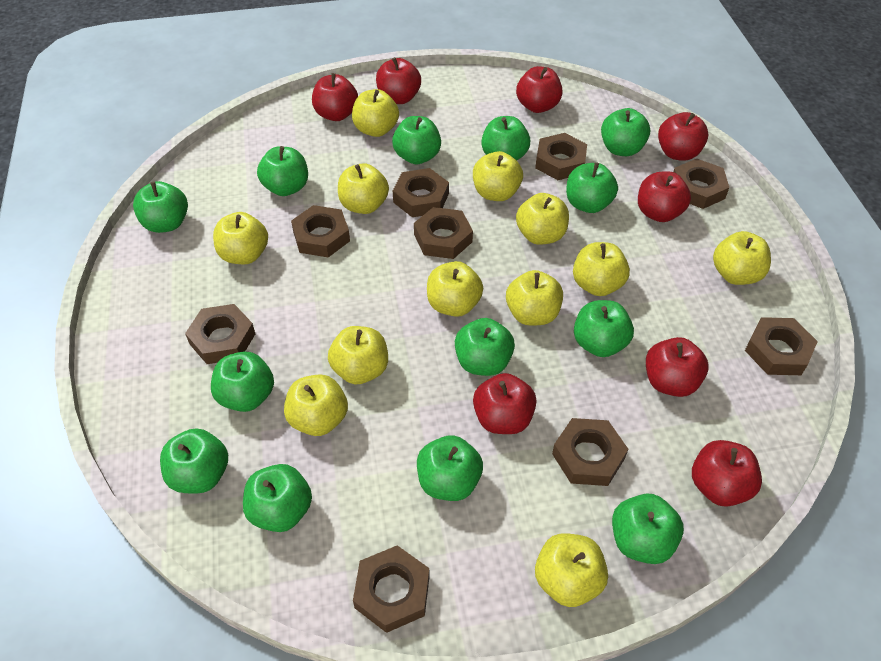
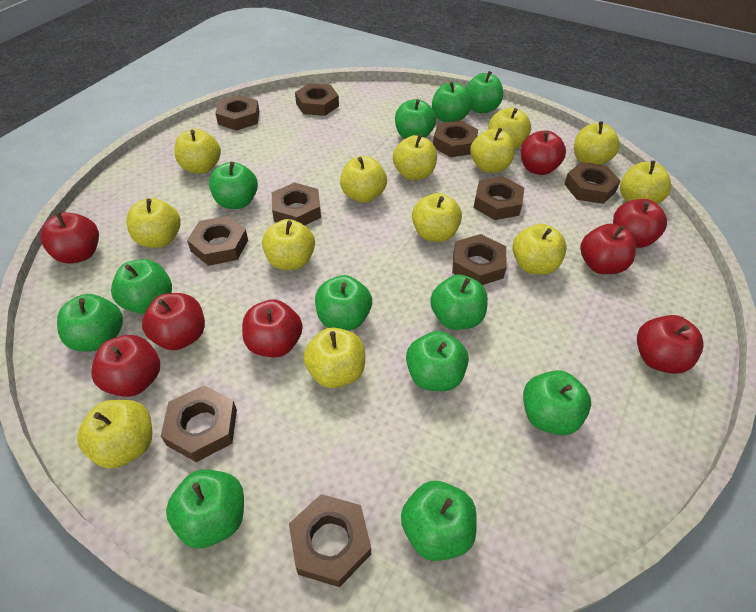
brown nut: [185,304,255,364] [291,205,350,257] [353,545,430,633] [393,168,449,217] [414,207,473,259] [535,133,587,180] [552,418,628,486] [674,159,729,209] [745,317,818,375] = 9 -> [161,385,237,462] [187,216,248,266] [215,95,260,131] [272,182,321,225] [289,494,371,587] [295,83,339,116] [433,120,478,157] [452,234,507,285] [473,176,524,220] [564,162,620,204] = 10
green apple: [133,181,188,233] [160,429,228,493] [211,351,274,412] [243,464,312,532] [257,146,308,196] [392,116,441,165] [417,435,483,501] [455,318,515,376] [481,116,530,161] [566,162,618,213] [574,300,634,357] [601,108,650,156] [612,493,684,564] = 13 -> [57,294,123,352] [111,259,172,314] [166,469,244,548] [209,162,258,209] [315,275,372,331] [395,99,436,139] [401,481,477,561] [406,331,469,391] [430,275,488,330] [432,81,472,122] [465,71,503,113] [523,370,591,435] = 12
yellow apple: [213,212,268,264] [284,374,348,436] [328,326,388,384] [338,163,389,214] [352,89,399,137] [427,261,483,317] [473,151,523,201] [506,270,563,326] [516,193,569,245] [535,533,608,607] [573,242,630,296] [713,231,771,285] = 12 -> [77,400,152,469] [126,198,180,248] [174,129,221,174] [262,219,315,270] [303,327,365,388] [340,156,387,203] [393,134,437,180] [412,193,462,242] [470,128,515,173] [488,108,531,149] [512,224,567,275] [574,121,620,165] [620,161,671,204] = 13

